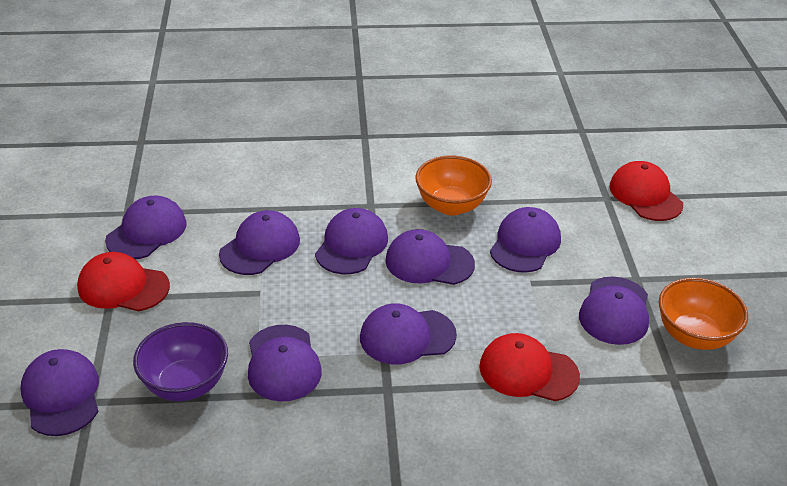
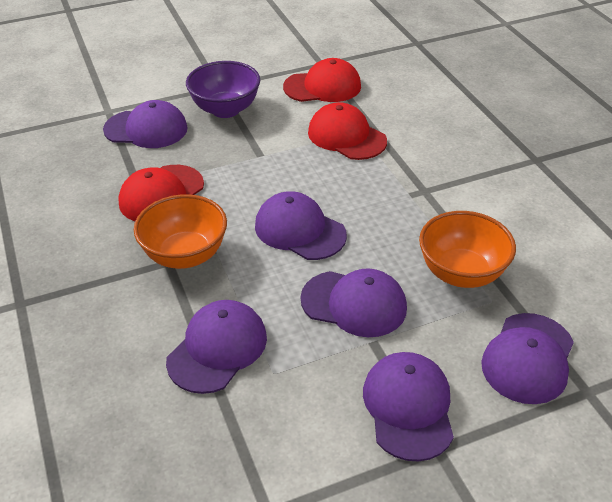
purple cap: [21,349,99,436] [105,196,187,259] [219,210,300,275] [248,325,322,402] [315,208,388,274] [360,303,457,364] [385,229,475,285] [490,207,561,273] [579,277,649,345] = 9 -> [103,100,188,148] [166,300,267,394] [255,191,347,260] [300,268,407,337] [363,352,454,462] [481,313,574,404] = 6

